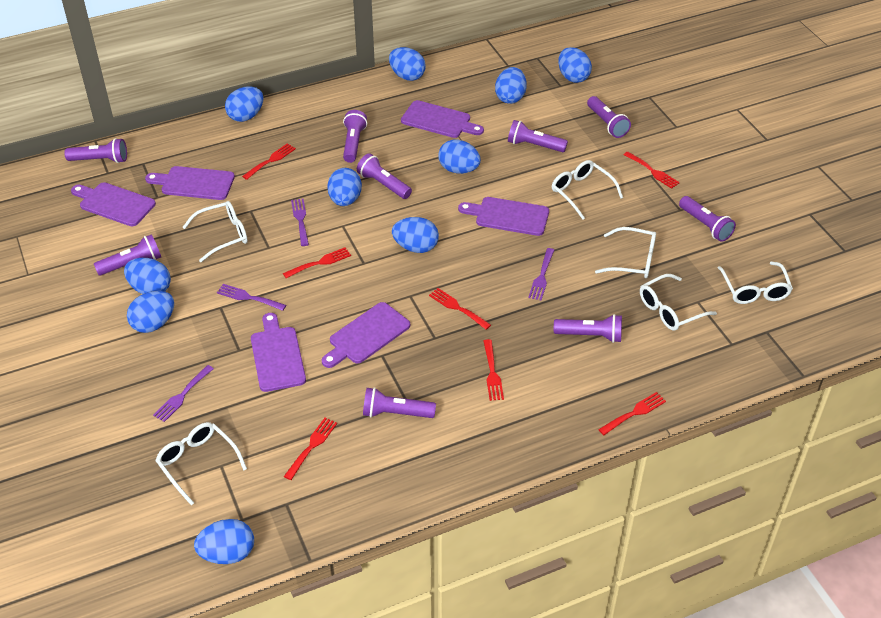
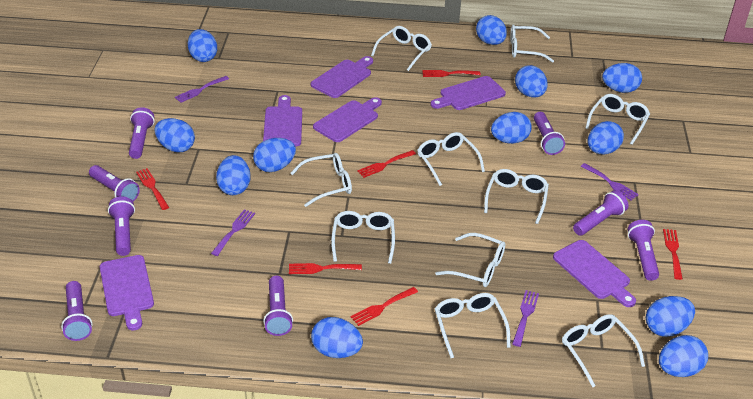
blue egg: [124,258,171,294] [127,291,174,333] [194,519,254,564] [225,87,263,122] [327,168,362,206] [389,47,426,81] [392,217,439,253] [438,140,481,174] [495,67,527,104] [558,47,592,83] = 10 -> [154,118,195,153] [188,29,217,62] [216,155,251,195] [253,138,296,172] [311,317,363,358] [476,15,507,45] [491,112,532,144] [515,65,548,98] [588,121,624,154] [602,63,642,93] [646,296,695,337] [659,335,708,377] = 12
purple flashlight: [64,138,127,163] [94,234,161,276] [343,110,367,163] [357,153,412,199] [363,387,436,418] [508,120,568,152] [554,314,622,343] [587,96,631,138] [679,196,736,242] = 9 -> [61,281,93,341] [89,165,140,202] [108,196,135,256] [129,107,155,159] [263,276,293,336] [534,112,565,155] [573,190,628,236] [627,220,659,281] = 8
red fork: [242,143,296,180] [283,247,351,278] [284,418,337,480] [429,288,491,330] [483,339,504,401] [598,392,666,435] [624,152,680,189] = 7 -> [136,168,169,210] [289,263,362,274] [351,287,418,326] [357,150,416,178] [422,70,480,77] [663,229,683,280] = 6
white glasses: [155,422,247,505] [183,201,248,262] [552,160,623,220] [595,227,656,278] [640,274,717,331] [718,261,793,304] = 6 -> [290,153,352,207] [331,211,395,264] [371,26,432,71] [417,132,485,186] [434,293,511,358] [435,233,505,287] [484,169,549,224] [510,24,554,63] [562,314,645,387] [585,94,650,145] = 10

